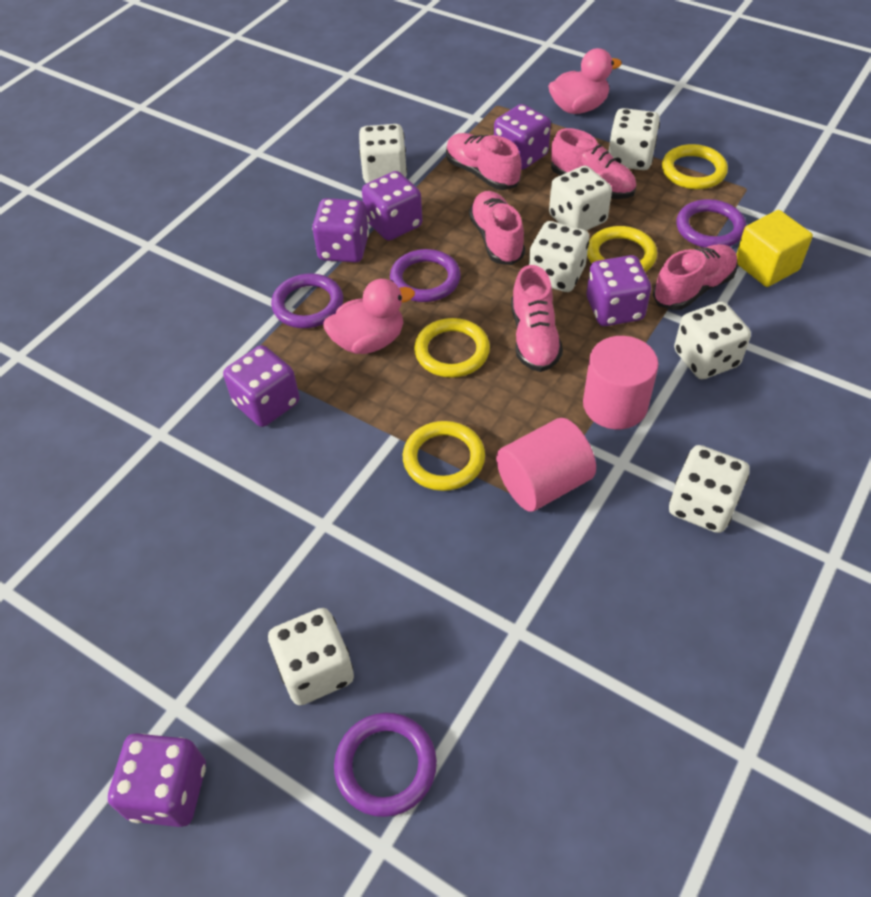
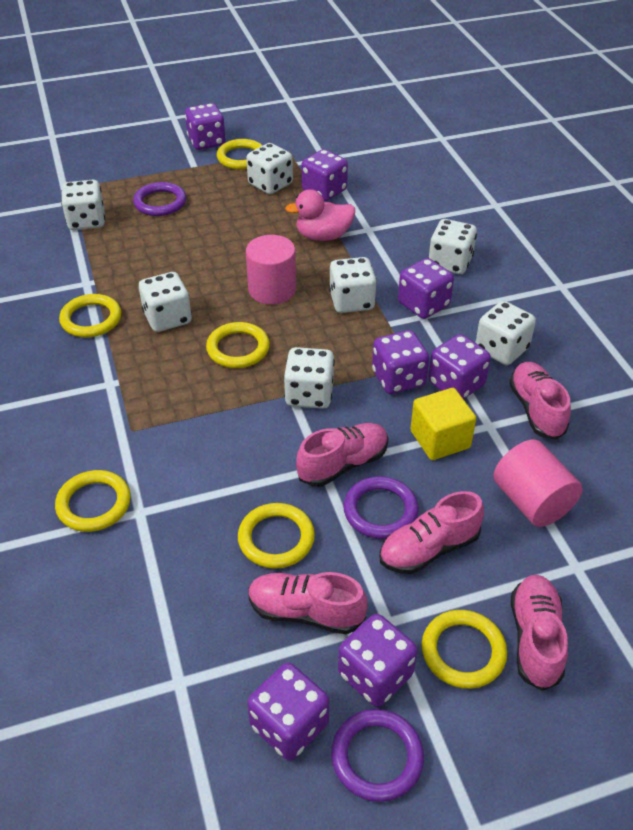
pink duck: [323,279,415,354] [548,48,622,114] = 2 -> [285,189,355,241] = 1
purple dice: [108,733,206,827] [223,345,300,427] [312,198,369,263] [362,171,422,241] [494,104,551,170] [587,255,651,326] = 6 -> [185,103,226,150] [247,663,329,761] [301,149,348,201] [338,614,417,707] [372,330,429,394] [398,258,454,319] [428,334,491,399] = 7
purple ring: [271,273,343,328] [334,713,437,817] [390,249,461,302] [676,199,746,248] = 4 -> [133,182,186,216] [331,709,424,802] [343,476,419,539] = 3
yellow ring: [403,421,485,491] [414,318,490,378] [587,226,657,272] [662,144,728,189] = 4 -> [55,470,131,532] [59,294,121,338] [206,322,270,368] [217,139,263,170] [238,503,315,569] [422,610,507,689] = 6

